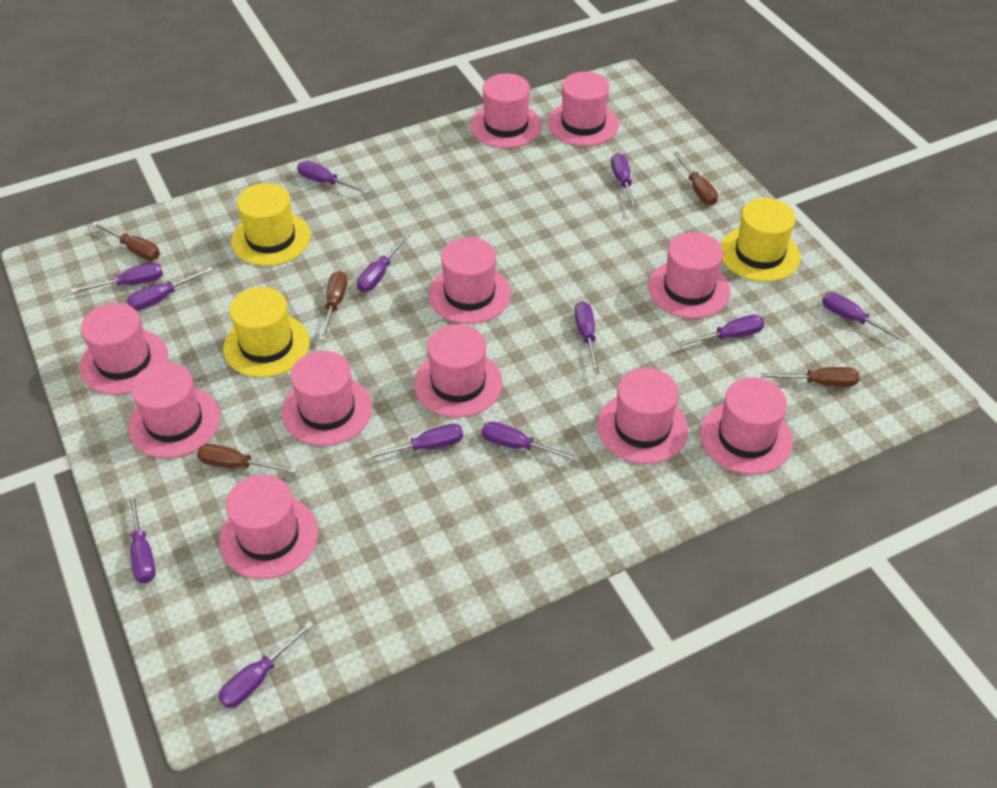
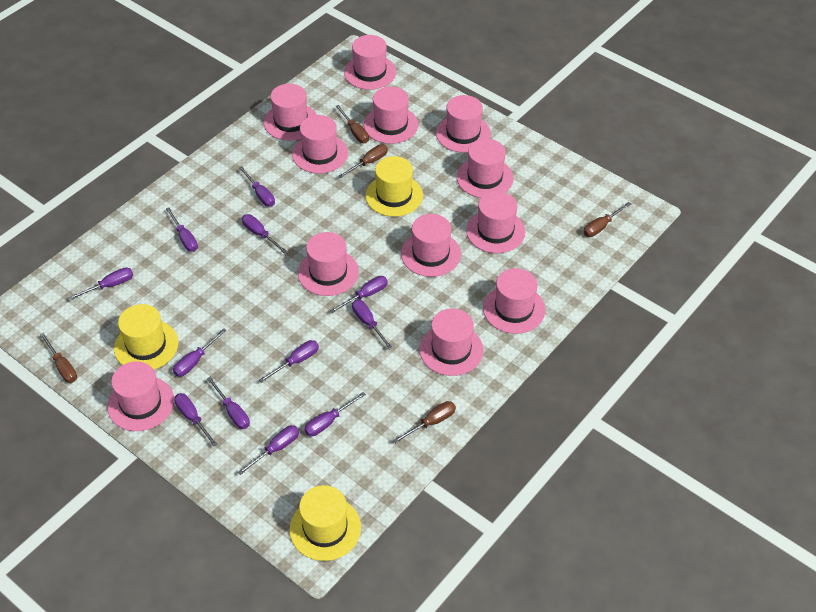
pink hat: [80,303,168,395] [128,362,220,458] [219,475,318,579] [282,351,372,446] [414,324,502,418] [429,237,511,324] [470,73,542,148] [548,72,619,146] [597,368,688,464] [648,232,730,319] [700,377,793,475] = 11 -> [107,361,174,431] [264,84,317,141] [292,115,348,174] [298,232,359,296] [344,35,396,90] [364,86,418,144] [401,214,461,277] [419,308,484,376] [436,95,491,153] [457,139,514,198] [466,191,525,253] [483,268,545,334] = 12

